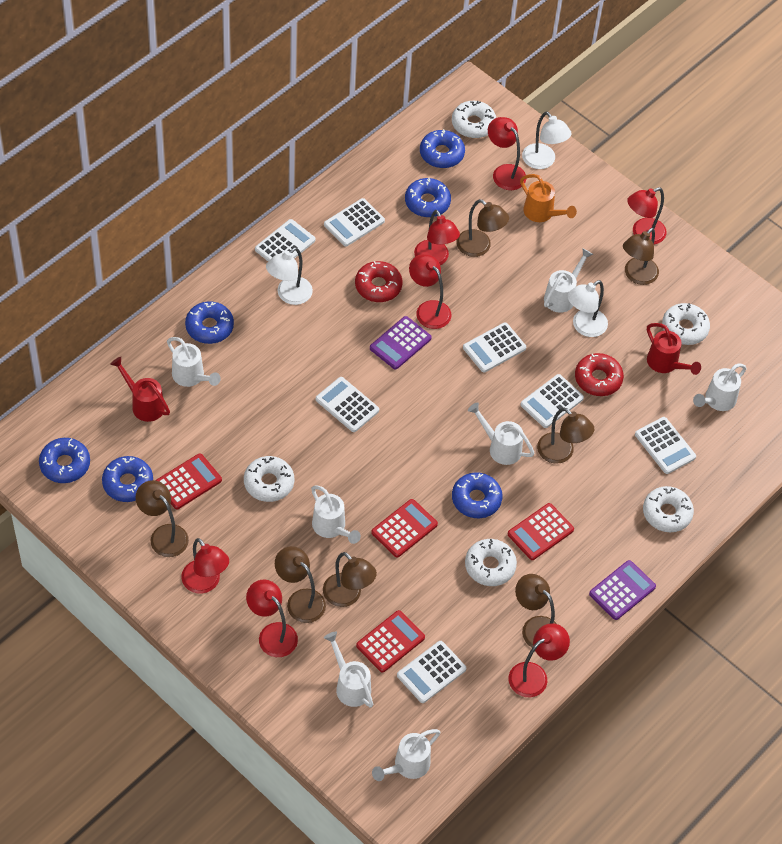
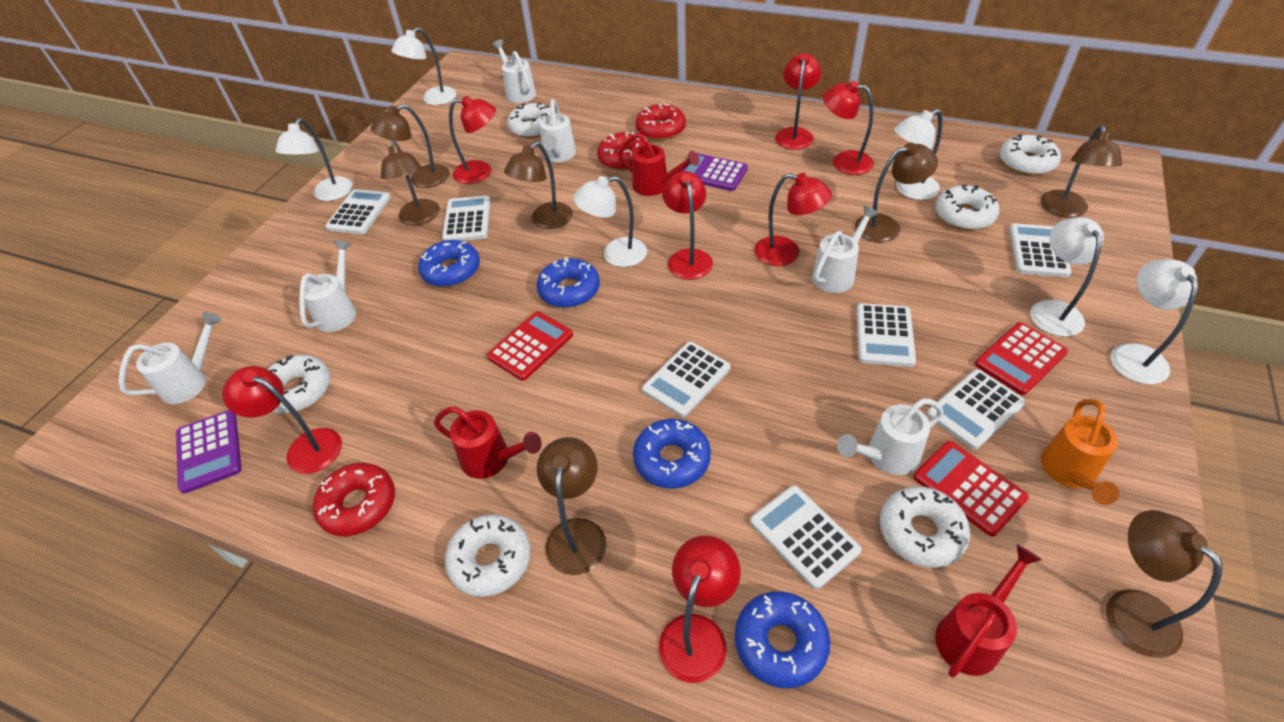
blue donut: [39,438,90,483] [102,456,153,502] [185,301,234,344] [405,178,451,217] [420,129,465,168] [452,472,502,518] = 6 -> [418,240,480,287] [537,257,600,308] [633,419,711,489] [735,592,830,688] = 4
red calculator: [155,453,222,509] [356,610,425,673] [371,499,438,557] [508,503,574,560] = 4 -> [487,312,573,381] [913,441,1029,537] [975,322,1068,395] = 3
red donut: [355,261,403,302] [575,353,624,396] = 2 -> [313,463,395,537] [597,131,645,170] [635,103,686,140] = 3
red watering can: [110,357,170,422] [647,323,701,375] = 2 -> [434,406,542,479] [618,133,699,196] [935,544,1042,677] = 3
white donut: [244,456,294,502] [452,101,496,138] [465,539,517,586] [643,486,694,532] [662,303,710,345] = 5 -> [268,355,330,413] [445,514,531,597] [507,103,551,138] [879,486,970,568] [935,185,999,230] [999,134,1061,175] = 6
white lamp: [266,247,313,305] [522,111,572,169] [567,280,608,337] = 3 -> [275,118,353,201] [391,27,457,105] [573,176,647,267] [894,109,942,200] [1031,217,1104,337] [1111,259,1198,384] = 6
white watering can: [167,337,221,387] [311,485,361,544] [324,632,373,708] [372,729,441,781] [468,402,535,465] [544,248,593,313] [693,364,746,411] = 7 -> [118,312,222,404] [299,240,356,332] [492,40,536,103] [539,99,576,162] [812,206,879,293] [837,398,944,475] = 6

